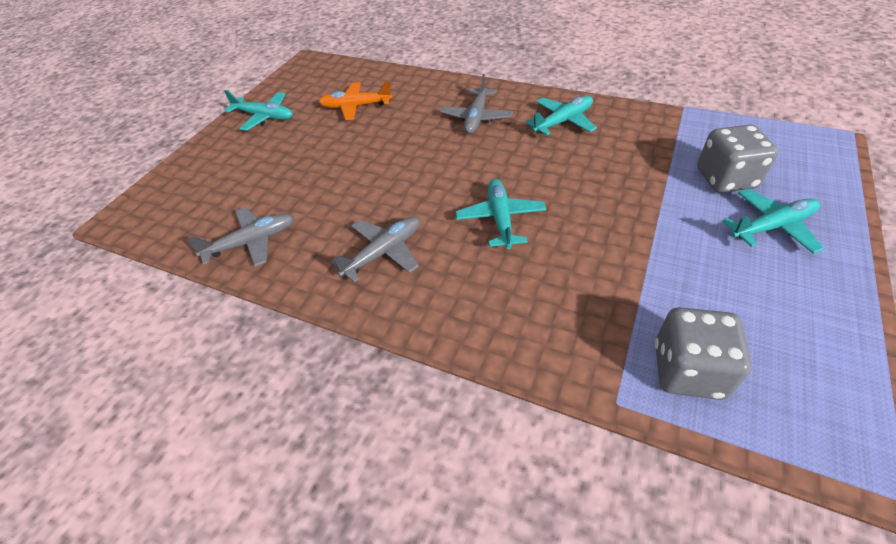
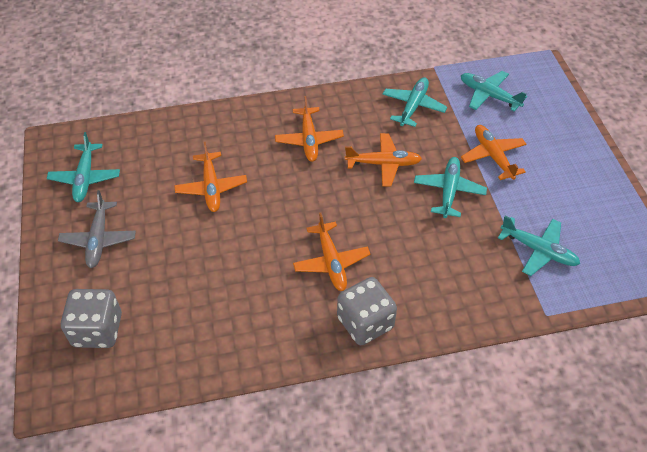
grey plane: [186,207,294,267] [331,217,420,283] [440,74,513,134] = 3 -> [58,190,136,268] = 1
orange plane: [318,82,393,120] = 1 -> [174,142,247,212] [275,96,344,162] [293,213,370,291] [345,133,422,186] [461,125,527,180] = 5
turquoise plane: [224,90,293,131] [455,179,546,249] [525,96,597,135] [722,188,824,254] = 4 -> [47,132,120,202] [383,77,447,127] [414,157,487,218] [461,71,527,112] [498,216,580,276] = 5

